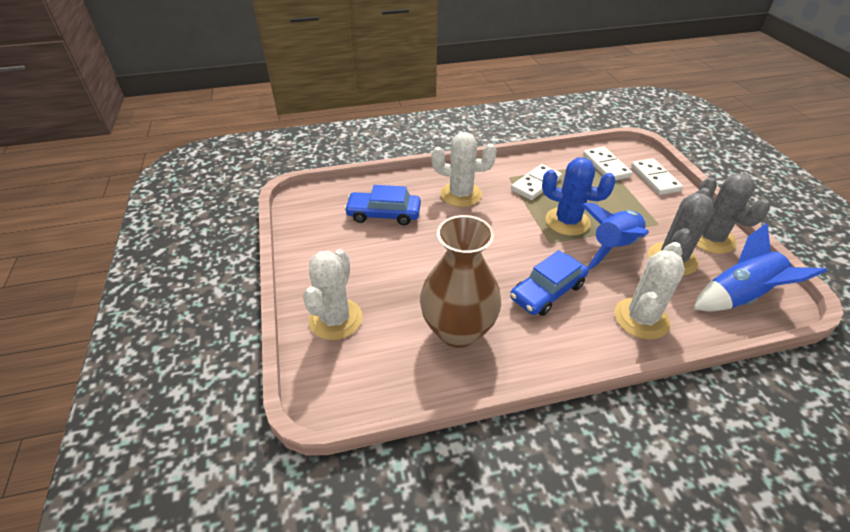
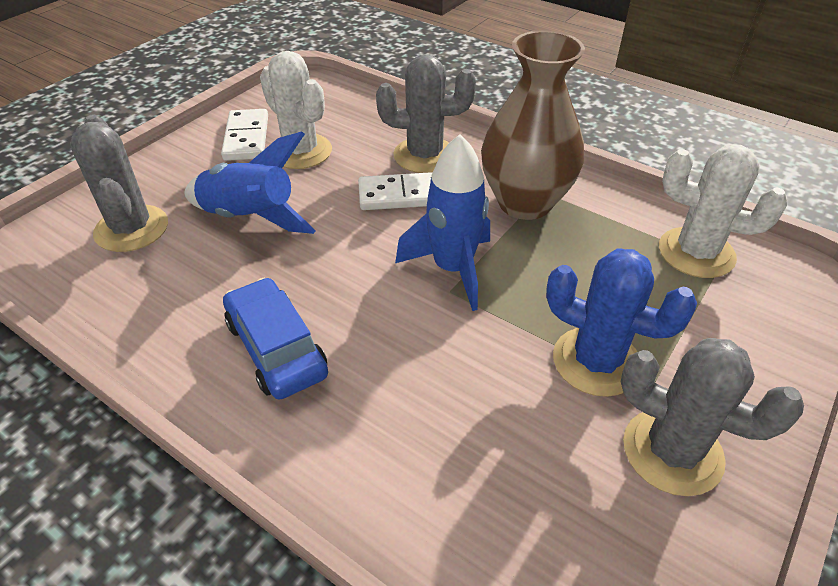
blue car: [344,185,421,225] [510,250,589,316] = 2 -> [223,278,328,399] = 1
grey cactus: [648,188,714,276] [696,174,770,254] = 2 -> [70,114,168,252] [376,54,476,173] [621,338,804,496] = 3
white cactus: [303,249,362,340] [432,132,497,207] [614,242,685,339] = 3 -> [260,51,332,169] [659,145,787,278] = 2
white domino: [511,164,562,200] [583,147,633,180] [631,158,683,195] = 3 -> [221,109,268,161] [358,172,433,210] = 2

